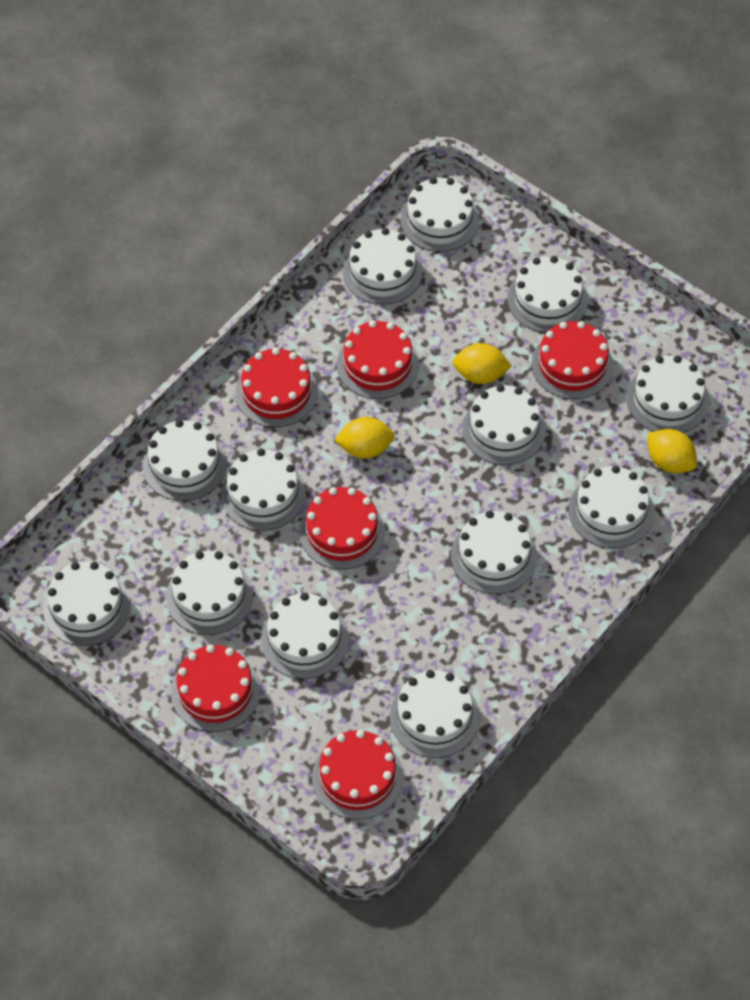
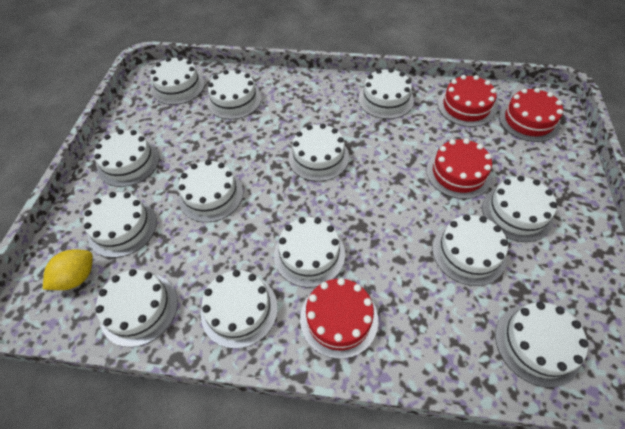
red cake: [171,645,260,732] [235,348,318,427] [299,487,385,570] [312,730,403,820] [337,320,419,399] [532,321,614,399] = 6 -> [300,278,378,359] [426,139,492,199] [438,75,497,127] [499,88,563,142] = 4
yellow lemon: [334,417,395,459] [453,343,512,384] [648,429,697,473] = 3 -> [43,250,93,290] = 1

